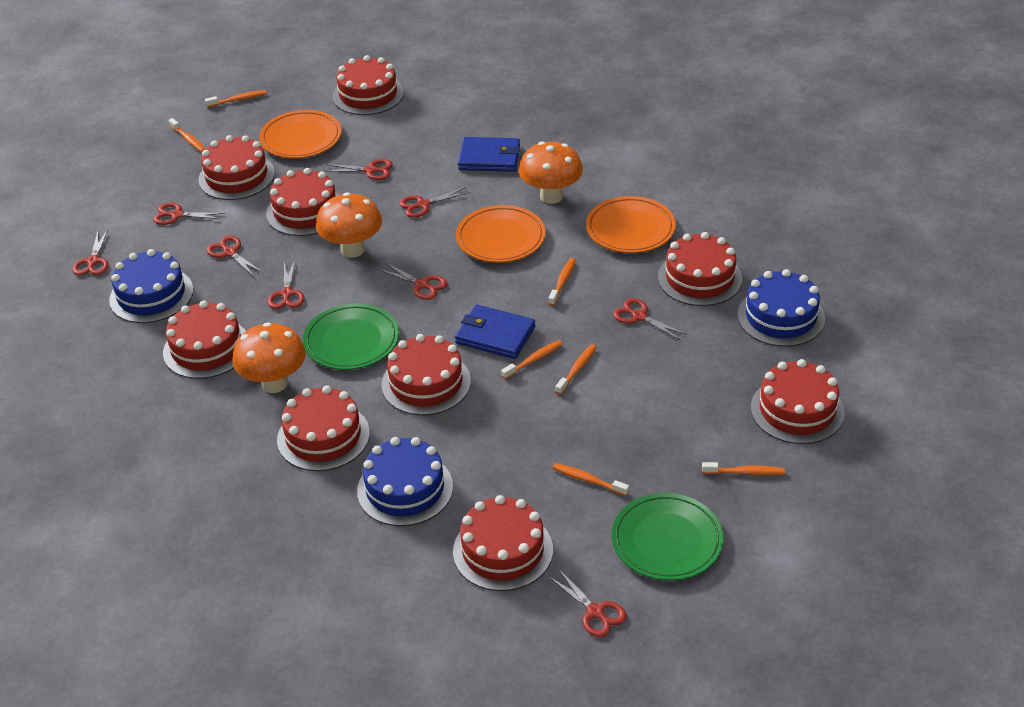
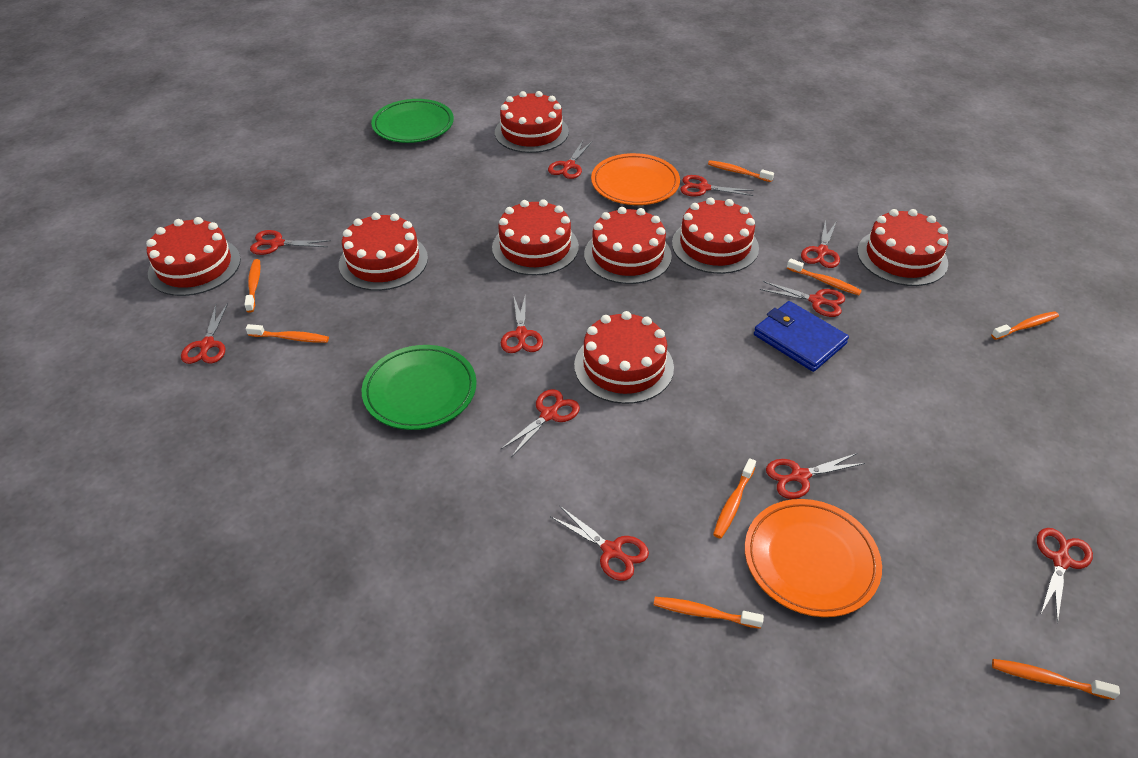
blue cake: [109,249,193,323] [357,437,453,526] [737,269,825,347] = 3 -> none = 0
blue wallet: [455,304,536,359] [458,137,520,172] = 2 -> [754,301,849,372] = 1
orange mushroom: [232,322,306,393] [316,192,382,258] [519,141,583,204] = 3 -> none = 0
orange plate: [259,110,342,158] [456,205,546,263] [586,196,676,253] = 3 -> [591,153,680,205] [745,499,882,617] = 2
orange toothbrush: [169,118,206,152] [205,90,266,107] [501,340,563,379] [548,258,576,306] [553,463,629,496] [555,344,597,395] [702,462,785,475] = 7 -> [245,259,261,313] [246,324,329,343] [654,597,764,629] [708,160,774,182] [713,458,756,539] [787,259,862,295] [991,311,1059,340] [992,659,1120,700] = 8
red cake: [163,300,246,379] [198,135,275,200] [266,168,338,236] [277,385,370,471] [333,55,404,115] [381,334,471,415] [453,495,553,591] [658,232,742,306] [751,359,845,444] = 9 -> [146,217,241,296] [339,213,428,291] [492,199,579,275] [495,91,569,153] [574,311,674,404] [584,207,672,284] [672,198,759,274] [857,209,949,286] = 8
red scissors: [73,229,108,276] [153,203,225,225] [207,236,263,277] [268,259,305,309] [324,159,393,180] [378,263,447,300] [400,187,470,218] [548,568,627,637] [613,298,687,340] = 9 -> [181,303,228,364] [250,230,331,255] [501,293,543,353] [501,389,580,456] [548,141,592,179] [550,506,649,581] [680,175,754,196] [760,281,845,317] [766,453,865,499] [801,219,840,268] [1037,528,1093,623] = 11

